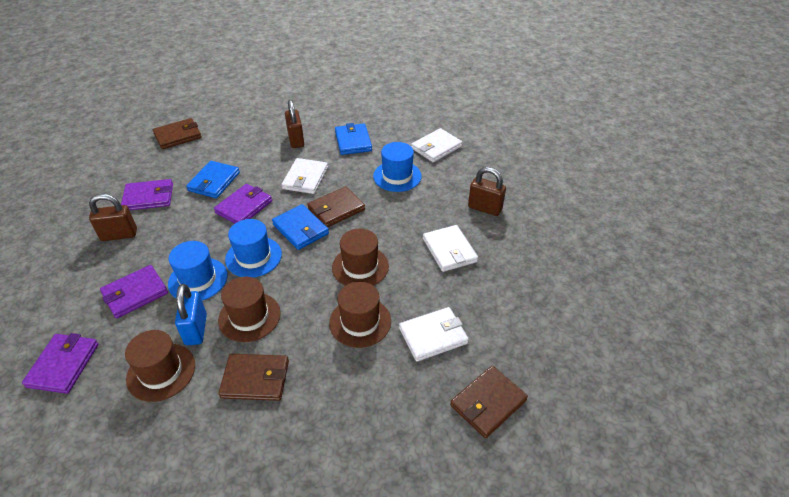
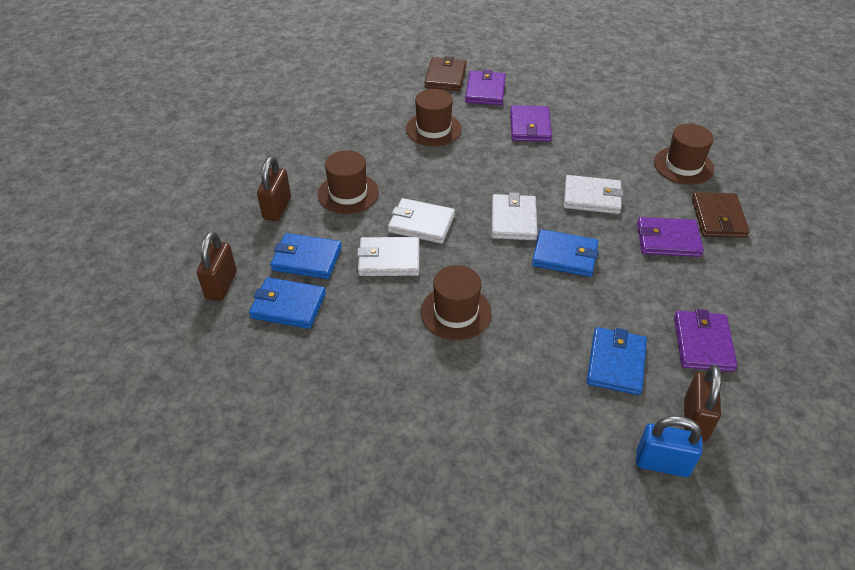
blue hat: [168,241,227,300] [225,219,282,277] [373,142,422,192] = 3 -> none = 0
blue wallet: [186,161,240,198] [272,204,329,250] [335,123,372,155] = 3 -> [249,277,326,329] [270,233,342,279] [532,229,599,277] [587,327,647,395] = 4
brown wallet: [153,118,202,149] [218,354,289,401] [307,187,365,227] [450,366,528,438] = 4 -> [424,56,466,91] [692,192,750,238] = 2

